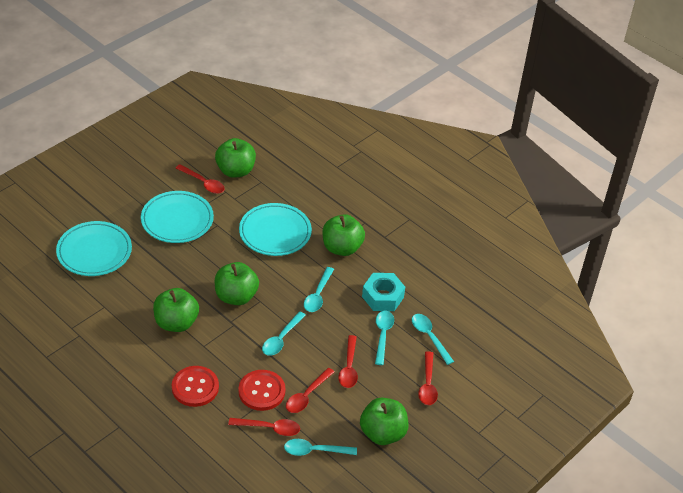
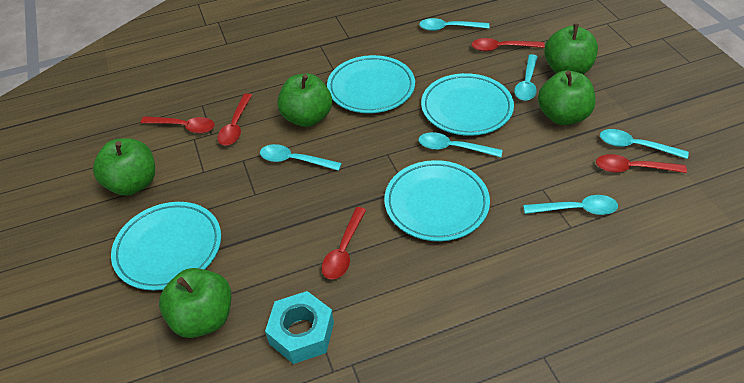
red button: [172,366,219,407] [238,370,285,411] = 2 -> none = 0
turquoise plate: [56,221,132,276] [141,191,214,243] [239,203,312,256] = 3 -> [111,202,221,290] [327,55,415,113] [384,160,490,241] [421,73,514,136] = 4
turquoise spoon: [262,311,306,356] [284,439,357,456] [304,267,334,312] [375,311,394,365] [412,314,454,365] = 5 -> [260,144,342,171] [418,132,503,157] [419,18,490,31] [514,54,538,101] [523,195,618,215] [600,129,689,159] = 6

